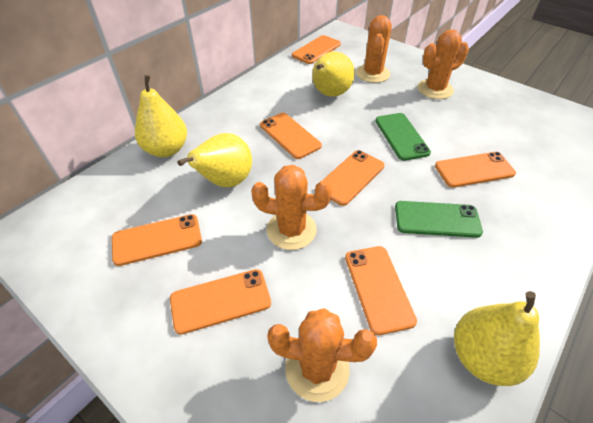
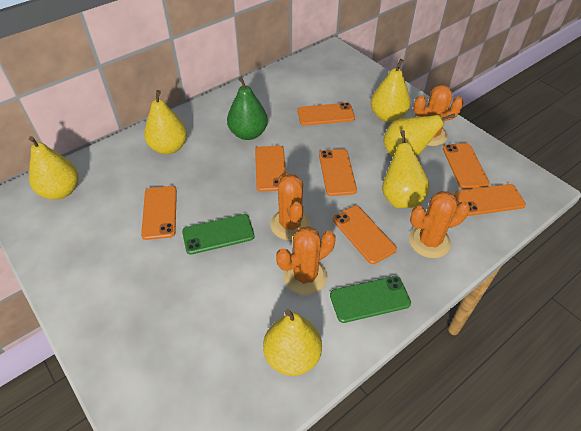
green pear: none = 0 -> [227,77,268,140] = 1
yellow pear: [135,75,187,157] [177,133,252,187] [312,52,355,97] [454,291,540,386] = 4 -> [29,136,79,200] [144,90,187,154] [263,309,322,376] [371,59,411,122] [382,130,430,208] [383,113,455,157] = 6

